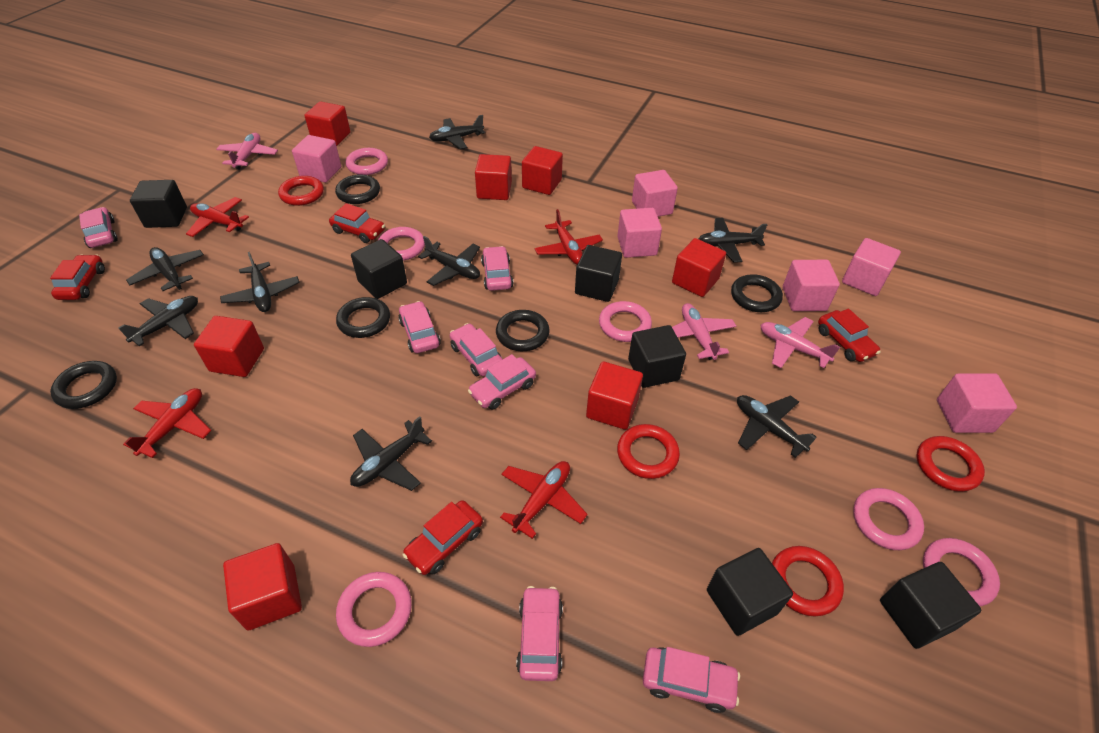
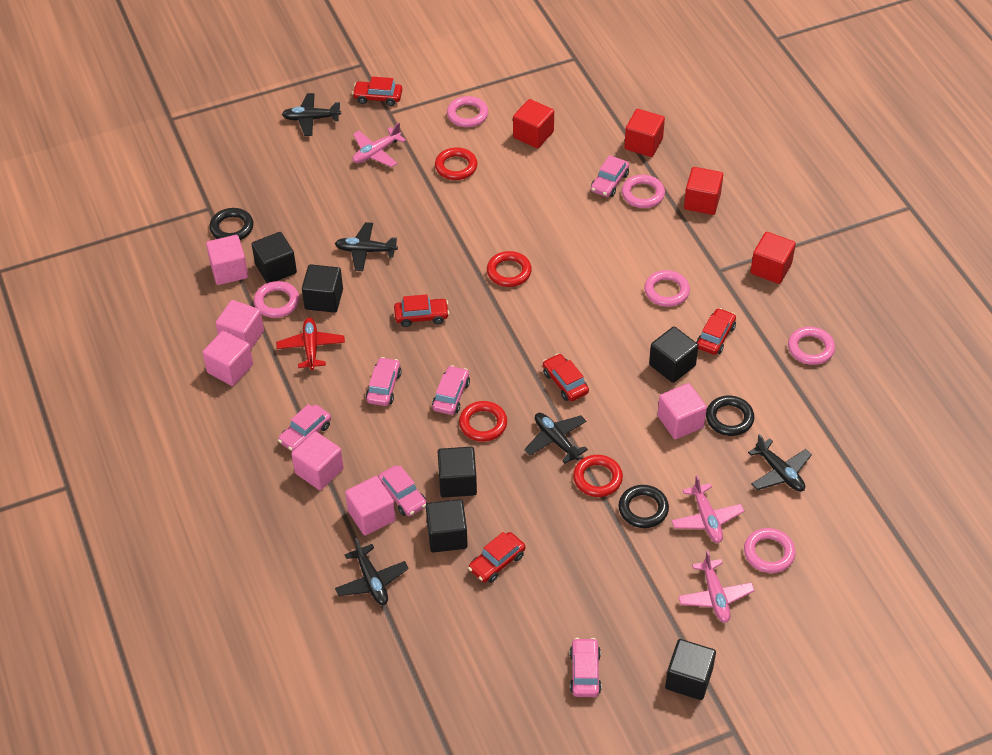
black plane: [118,296,198,346] [126,247,204,291] [220,252,299,312] [350,416,432,491] [418,236,480,286] [429,115,485,149] [699,218,767,263] [737,395,816,458] = 8 -> [282,93,341,136] [335,222,398,271] [335,538,409,605] [524,413,588,464] [748,434,812,492] = 5
black ring: [50,361,117,409] [335,174,380,204] [336,297,390,338] [496,310,550,351] [731,274,783,312] = 5 -> [209,208,254,240] [619,485,669,528] [706,396,754,436] = 3
pink car: [79,207,118,248] [398,301,441,353] [450,323,503,376] [468,354,536,410] [481,246,514,291] [516,586,563,681] [643,647,740,713] = 7 -> [278,404,331,452] [366,357,402,406] [378,465,427,516] [432,365,470,415] [570,638,601,697] [591,155,629,197] = 6
red car: [50,254,105,300] [329,203,385,243] [402,500,483,575] [818,309,880,362] = 4 -> [352,77,402,106] [394,294,449,327] [468,532,526,583] [543,354,589,401] [696,308,736,355] = 5
red cube: [194,316,264,377] [223,543,302,631] [304,101,350,146] [475,154,512,200] [522,146,563,195] [586,361,643,430] [672,238,726,297] = 7 -> [513,99,554,148] [624,109,665,157] [684,167,723,215] [750,232,796,284] = 4
red plane: [123,388,212,458] [186,197,249,237] [500,461,588,539] [535,209,603,264] = 4 -> [276,318,345,370] = 1

